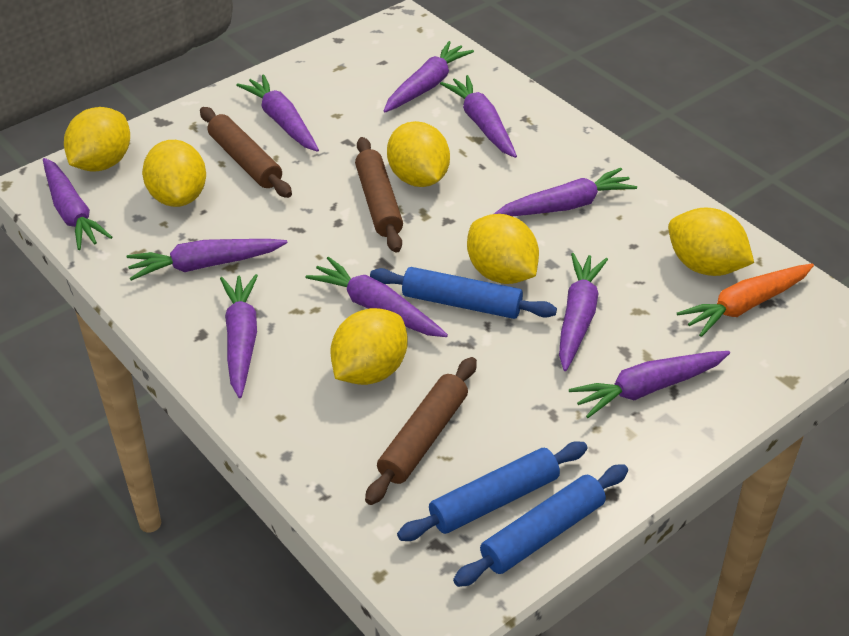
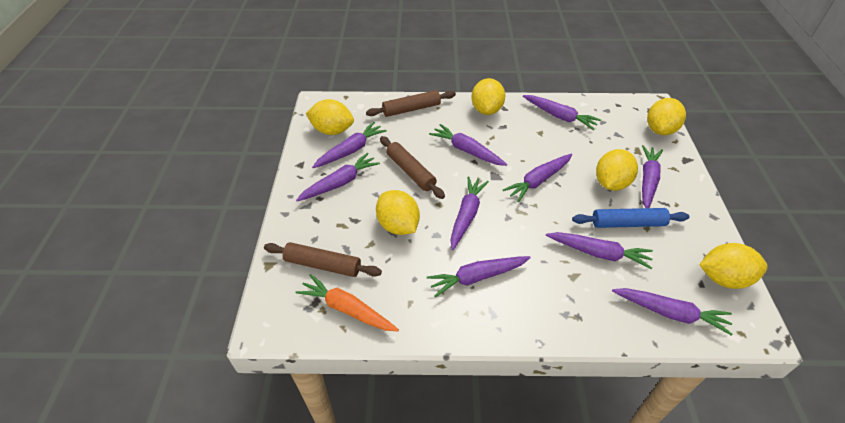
blue rolling pin: [370,267,557,319] [397,441,587,541] [453,464,628,587] = 3 -> [572,208,689,228] = 1

